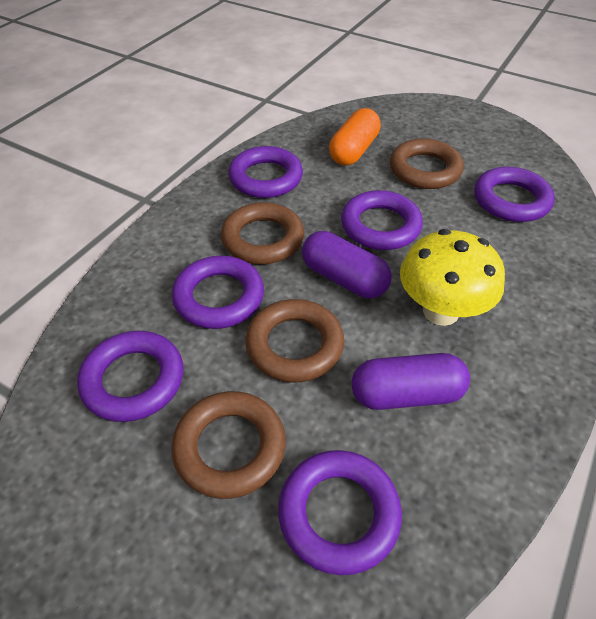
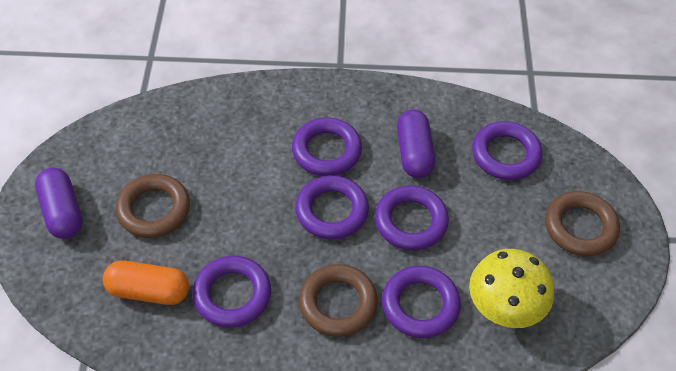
brown ring: [171,391,286,499] [221,202,304,264] [245,299,344,383] [390,138,464,189] = 4 -> [116,174,190,238] [299,264,378,337] [545,191,620,256] = 3

